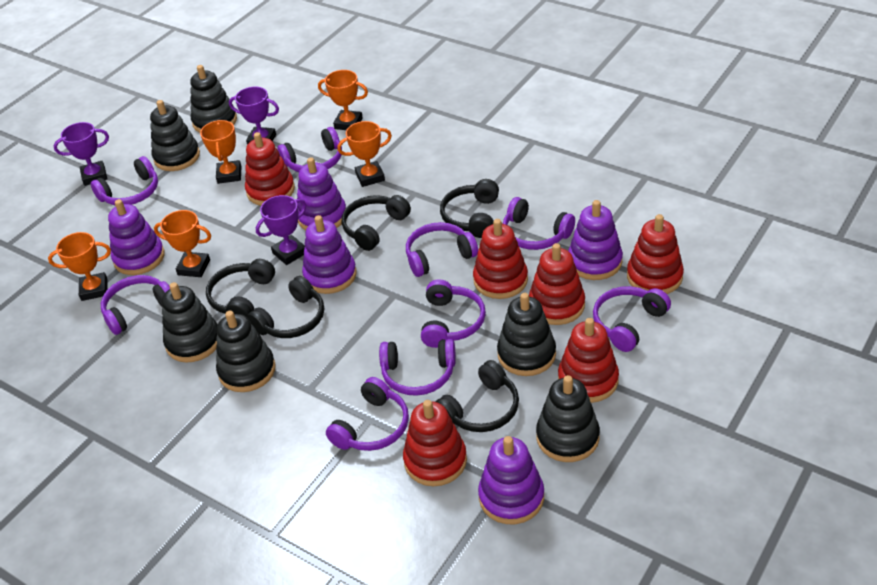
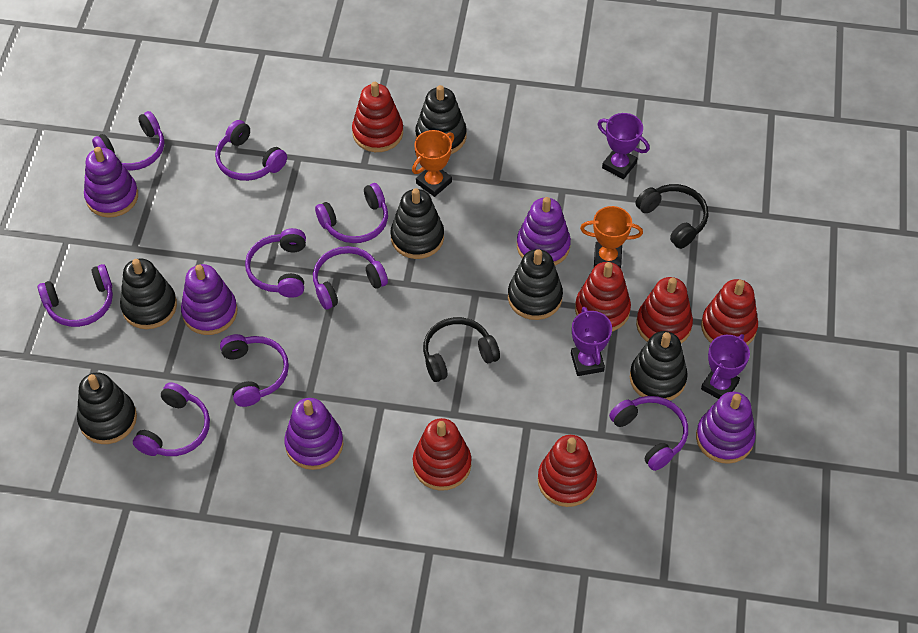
black headphones: [206,259,275,317] [247,276,324,338] [342,195,411,251] [436,360,519,432] [440,179,499,238] = 5 -> [423,317,500,382] [635,184,708,249] = 2
orange trophy: [48,232,111,301] [154,210,211,277] [200,120,241,184] [318,70,368,130] [337,121,392,187] = 5 -> [412,130,454,197] [580,206,643,268] = 2

